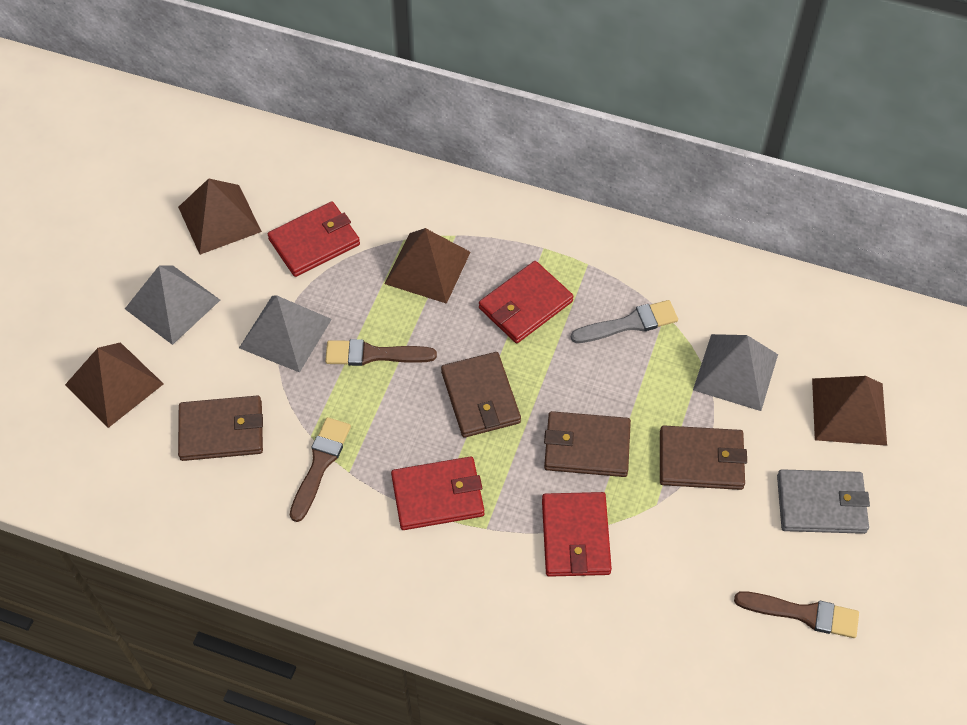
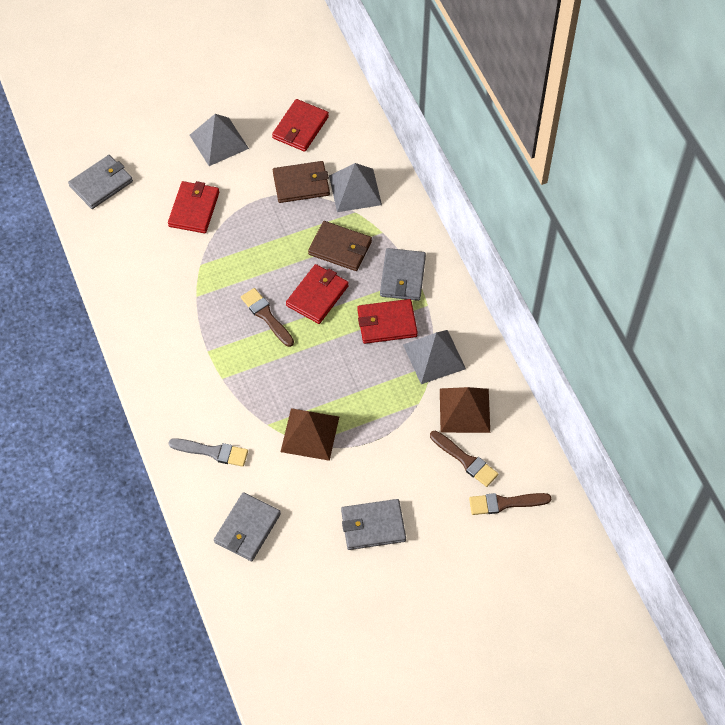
brown pyramid: [65,342,164,428] [178,179,262,255] [384,228,471,304] [812,376,887,446] = 4 -> [281,408,339,461] [440,387,490,433] = 2
brown wallet: [178,395,263,461] [441,352,521,438] [544,411,631,477] [660,425,747,490] = 4 -> [273,161,330,203] [308,221,372,271] = 2
grey wallet: [777,469,870,534] = 1 -> [68,155,133,209] [214,492,281,561] [341,499,406,550] [380,248,426,301] = 4

